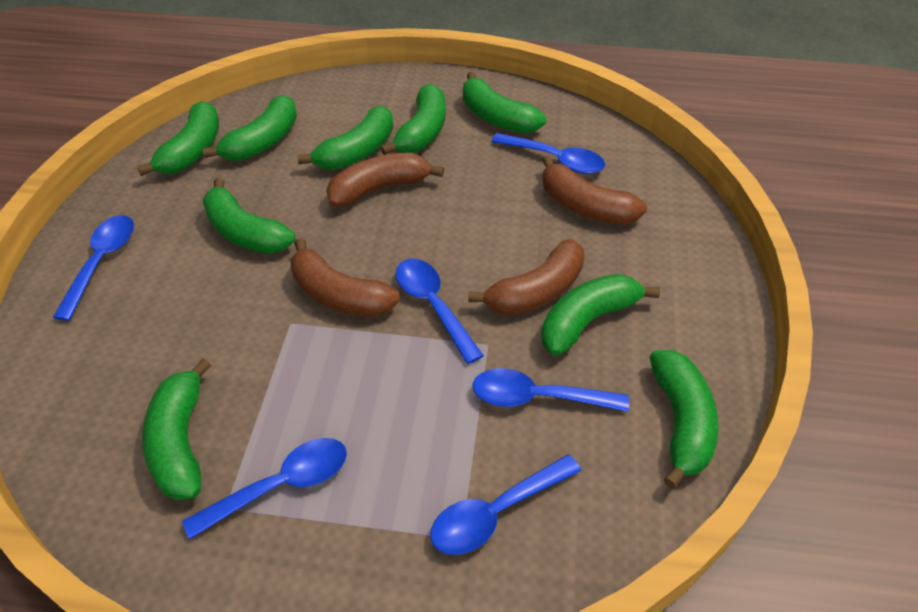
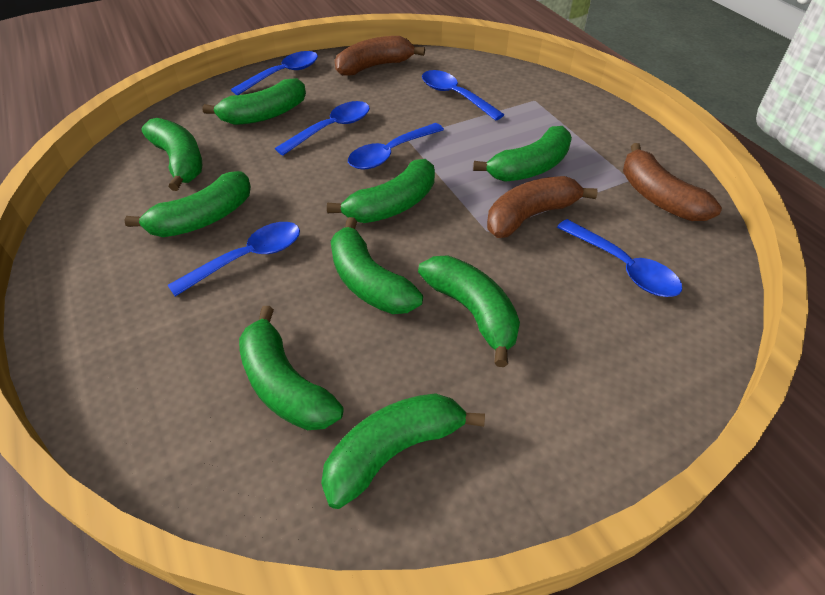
brown banana: [291,238,400,317] [326,153,444,207] [468,239,585,315] [542,155,647,225] = 4 -> [335,36,425,76] [487,176,598,238] [623,143,722,221] = 3

